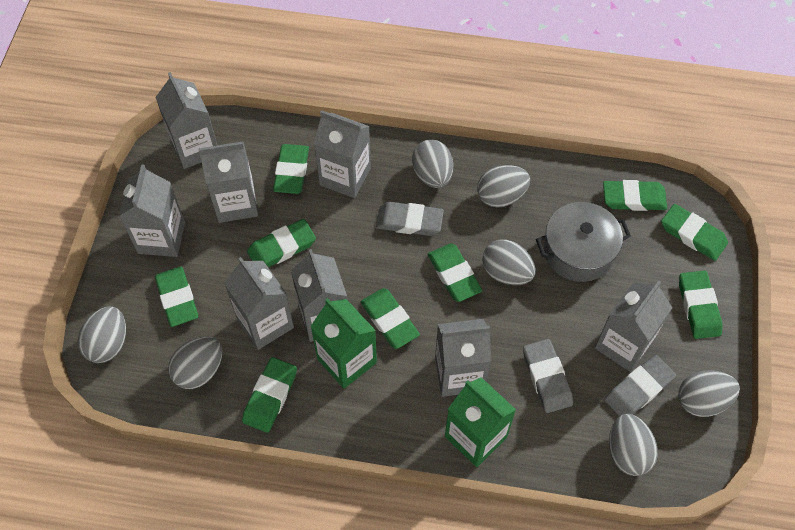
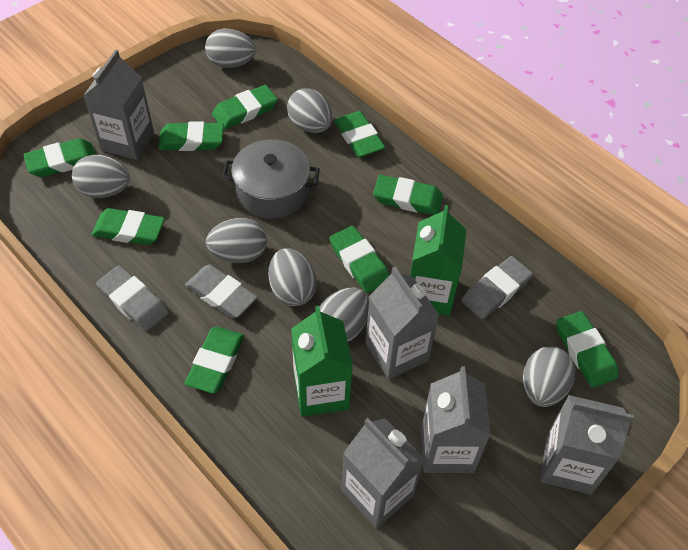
grey carton: [119,164,185,257] [155,72,217,169] [199,142,258,223] [224,257,294,350] [291,249,347,342] [314,110,371,198] [435,319,491,397] [595,281,672,372] = 8 -> [83,49,154,160] [342,418,425,529] [365,267,439,380] [421,366,491,473] [540,395,634,495] = 5

